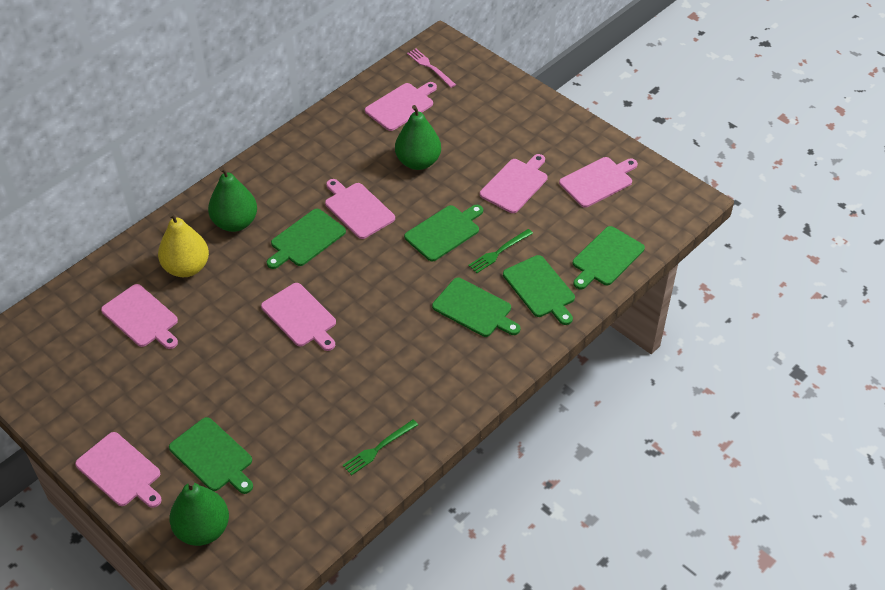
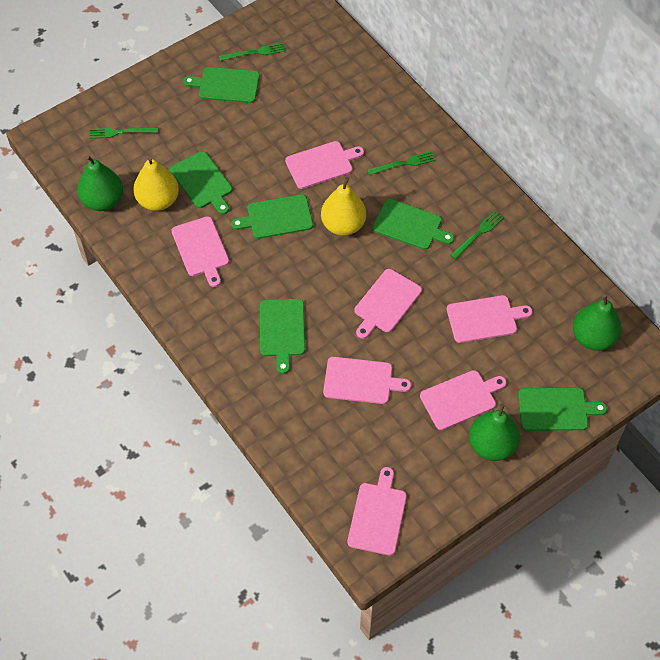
green fork: [343,419,418,476] [468,229,533,273] = 2 -> [90,127,158,139] [219,43,285,61] [367,151,435,175] [450,211,504,259] = 4
pink fork: [407,49,456,88] = 1 -> none = 0
yellow pear: [158,213,209,277] = 1 -> [133,156,179,211] [321,177,366,236] = 2

